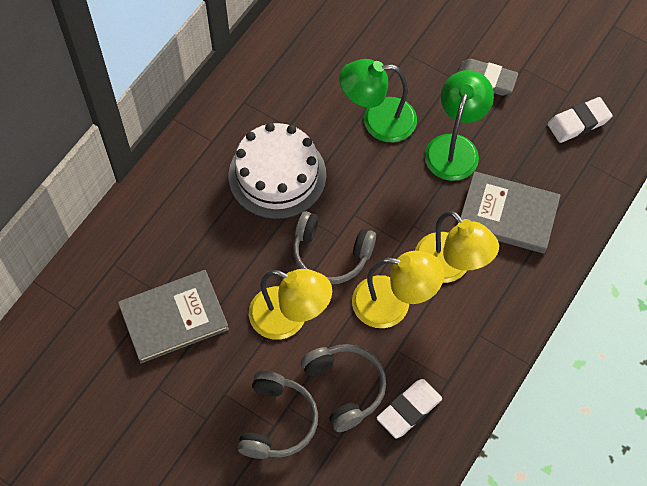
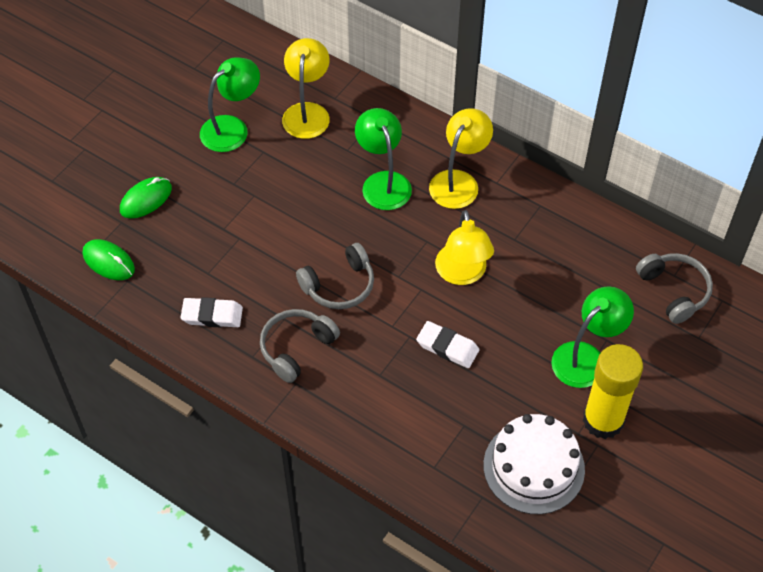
green lamp: [339,59,417,142] [425,70,494,181] = 2 -> [200,57,260,152] [355,108,412,210] [551,286,634,388] = 3
green mouse: none = 0 -> [83,239,135,280] [120,177,172,218] = 2
grey book: [118,270,229,363] [461,171,561,254] = 2 -> none = 0
grey eraser: [458,59,518,96] = 1 -> none = 0
yellow glue stick: none = 0 -> [583,344,643,439] = 1

